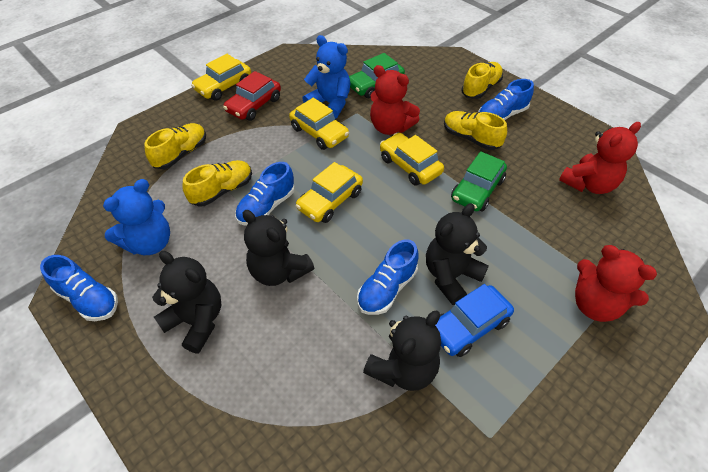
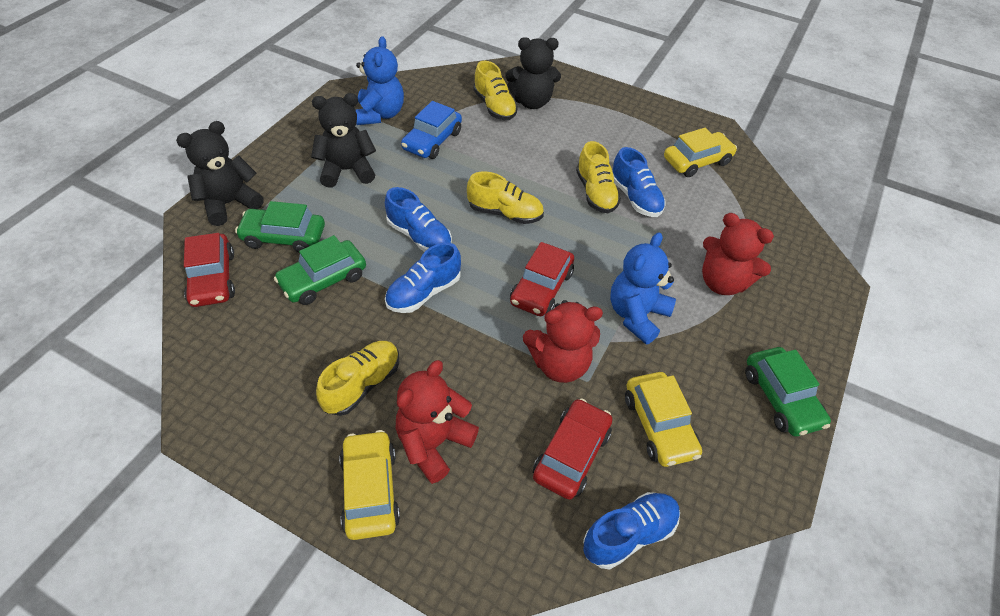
black teddy bear: [152,251,221,353] [242,210,314,286] [363,311,441,391] [426,203,489,305] = 4 -> [176,121,264,226] [311,93,376,188] [506,37,561,109] = 3
green car: [349,53,405,98] [451,151,507,211] = 2 -> [235,201,325,252] [274,235,366,305] [745,347,831,437] = 3
red car: [223,71,281,121] = 1 -> [184,233,235,307] [510,242,574,316] [533,398,612,500] = 3
yellow car: [191,54,251,101] [289,98,349,150] [296,162,363,223] [380,133,444,186] = 4 -> [339,430,400,540] [625,372,702,467] [664,128,737,177] = 3

